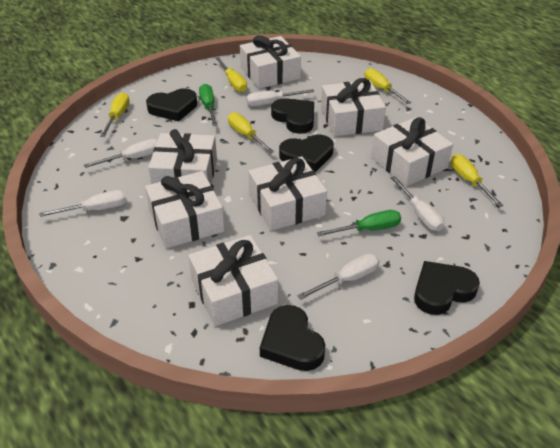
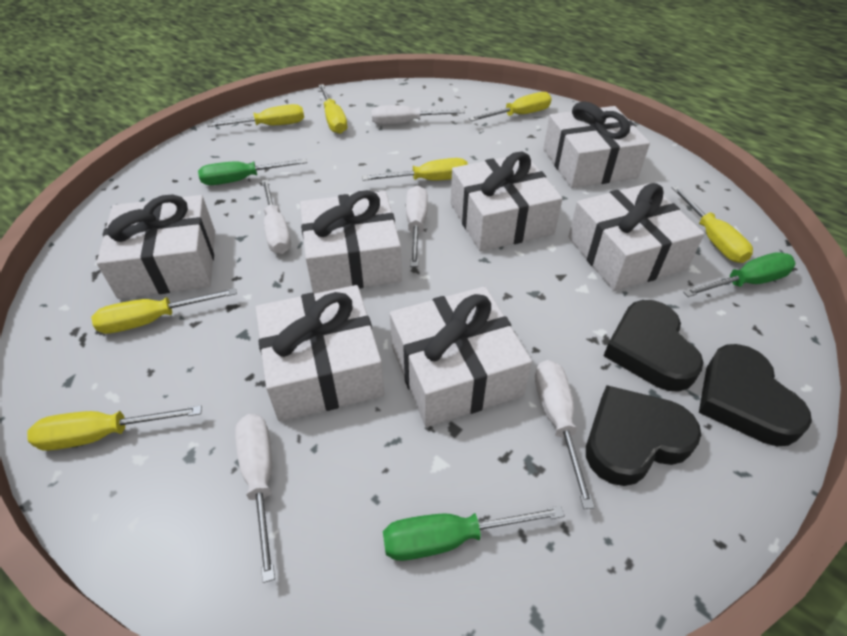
black heart: [146,88,197,121] [260,305,325,371] [271,98,314,134] [279,135,334,172] [414,261,480,315] = 5 -> [586,385,701,486] [604,300,704,392] [699,344,812,446] = 3
green screwdriver: [199,84,217,126] [317,210,401,236] = 2 -> [198,159,307,185] [383,506,565,561] [683,252,796,297] = 3
yellow screwdriver: [100,92,130,137] [215,57,247,92] [228,112,274,153] [365,68,411,104] [451,154,504,207] = 5 -> [27,405,202,451] [91,288,237,334] [207,104,304,127] [318,84,347,134] [362,158,468,181] [469,92,552,121] [672,186,753,263] = 7

